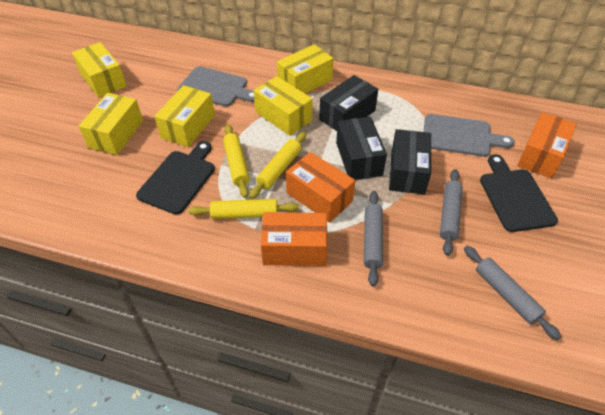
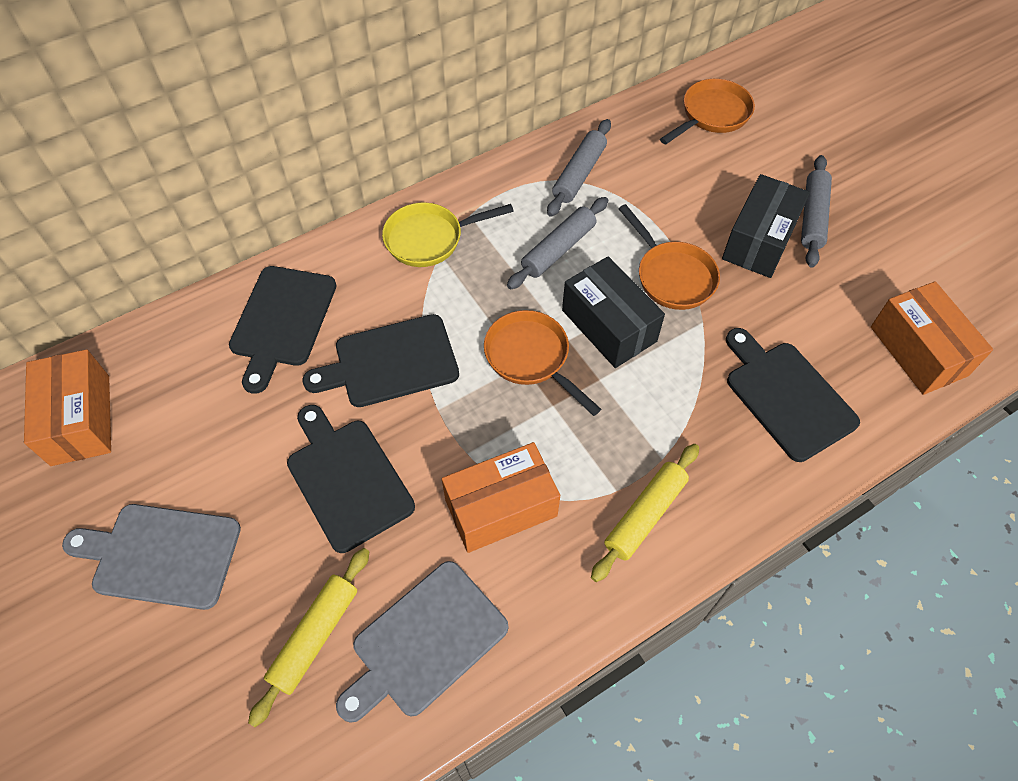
black box: [319,75,378,131] [336,117,387,180] [389,129,431,195] = 3 -> [562,256,665,368] [722,174,810,278] = 2
black cutting board: [136,141,215,215] [480,154,558,232] = 2 -> [229,266,336,394] [287,405,415,553] [303,314,459,407] [726,328,860,462] = 4
orange pan: none = 0 -> [484,310,601,416] [619,204,720,310] [660,79,755,145] = 3
yellow box: [72,42,127,98] [79,93,143,155] [154,85,215,147] [254,76,313,136] [277,44,333,93] = 5 -> none = 0
yellow pan: none = 0 -> [382,202,514,267] = 1
yellow rolling pin: [188,199,299,219] [223,124,250,198] [249,132,307,199] = 3 -> [248,548,369,727] [591,444,699,582] = 2

